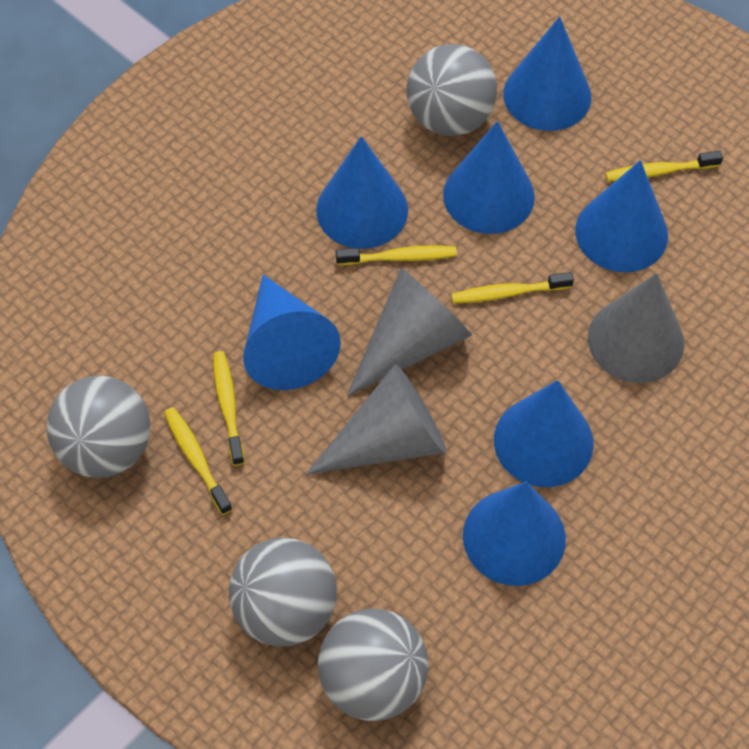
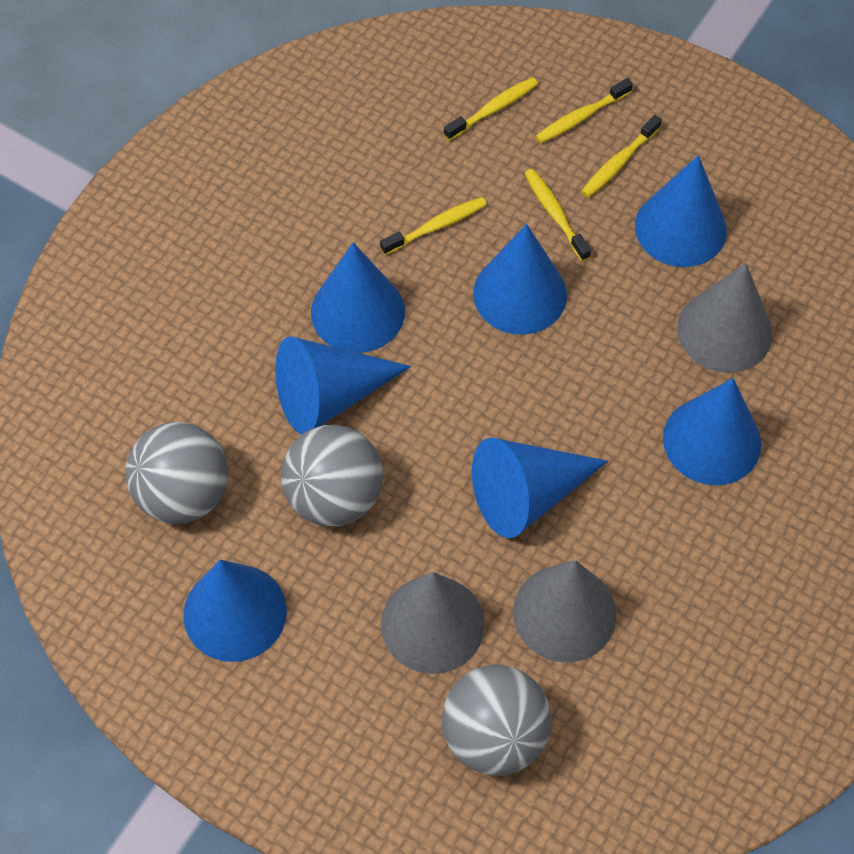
grey ball: [46,376,150,478] [229,538,337,647] [318,609,428,721] [407,44,497,136] = 4 -> [125,422,228,524] [281,425,383,526] [442,665,551,776] = 3

